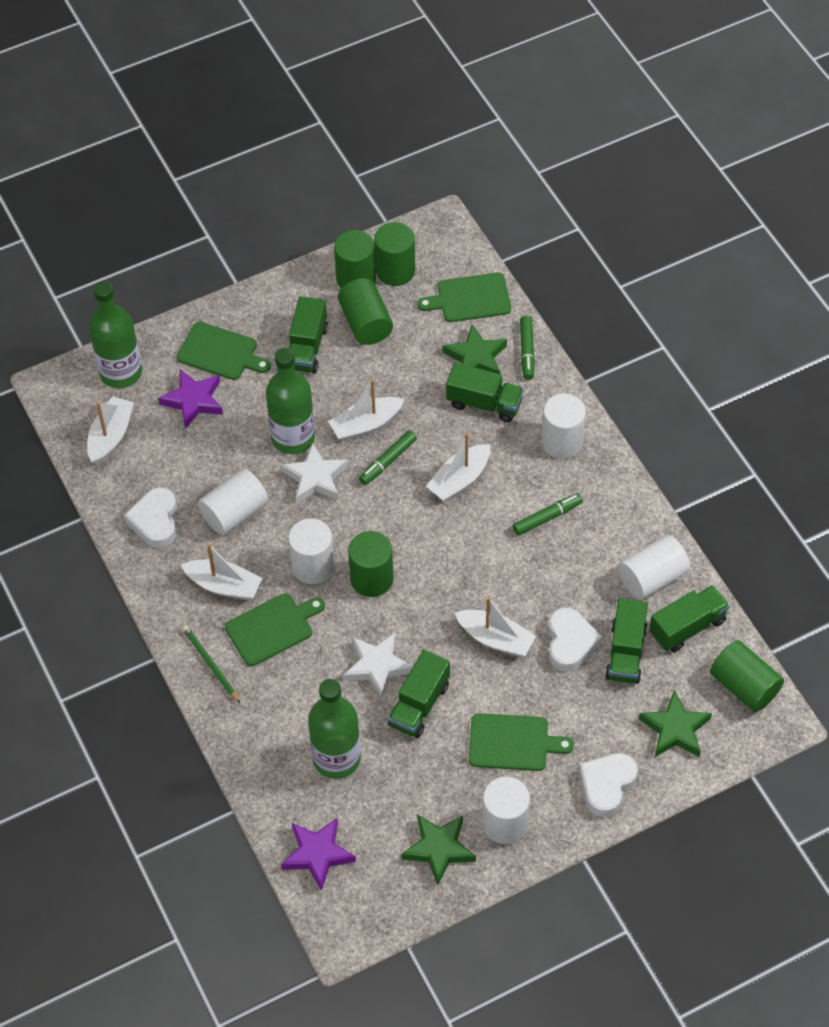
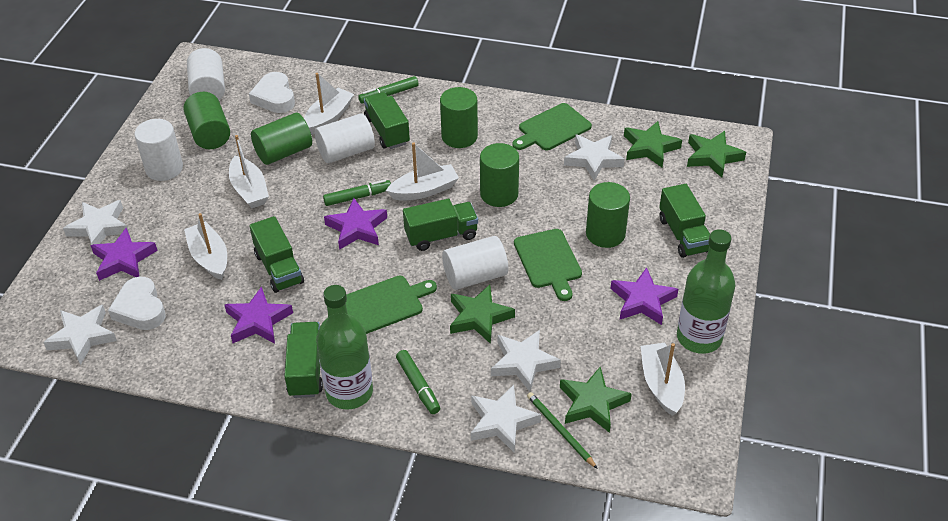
green bottle: [89,281,142,388] [266,348,315,454] [308,679,361,779] = 3 -> [316,285,373,410] [677,229,736,354] = 2
green cutting board: [177,322,271,380] [225,593,325,666] [418,272,511,322] [469,713,574,771] = 4 -> [346,276,437,334] [512,103,592,150] [514,229,582,301] = 3
green star: [401,814,476,885] [443,324,507,374] [639,690,712,757] = 3 -> [450,285,515,344] [560,367,632,433] [624,121,682,167] [687,131,746,178] = 4
purple star: [158,369,223,429] [281,818,356,891] = 2 -> [90,227,158,281] [225,286,293,344] [324,198,387,250] [610,267,678,325] = 4
white cylinder: [198,468,268,535] [288,518,335,585] [482,777,530,844] [541,394,586,459] [618,535,690,600] = 5 -> [134,119,183,181] [187,48,225,100] [315,113,375,163] [442,236,508,290] = 4
white heart: [124,487,177,548] [548,607,602,672] [579,753,638,817] = 3 -> [108,277,166,330] [249,72,295,113] = 2
white star: [281,443,348,503] [343,632,413,699] = 2 -> [43,305,117,365] [63,200,129,245] [471,385,541,452] [491,330,561,392] [564,134,625,180] = 5

